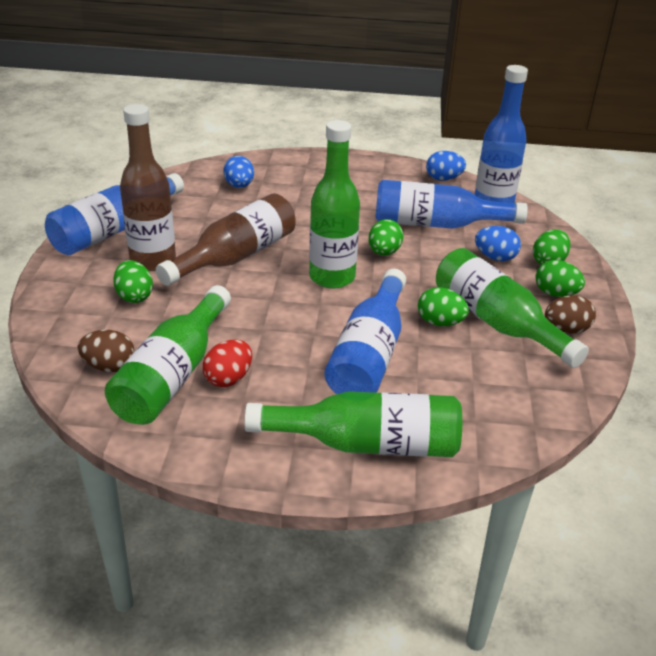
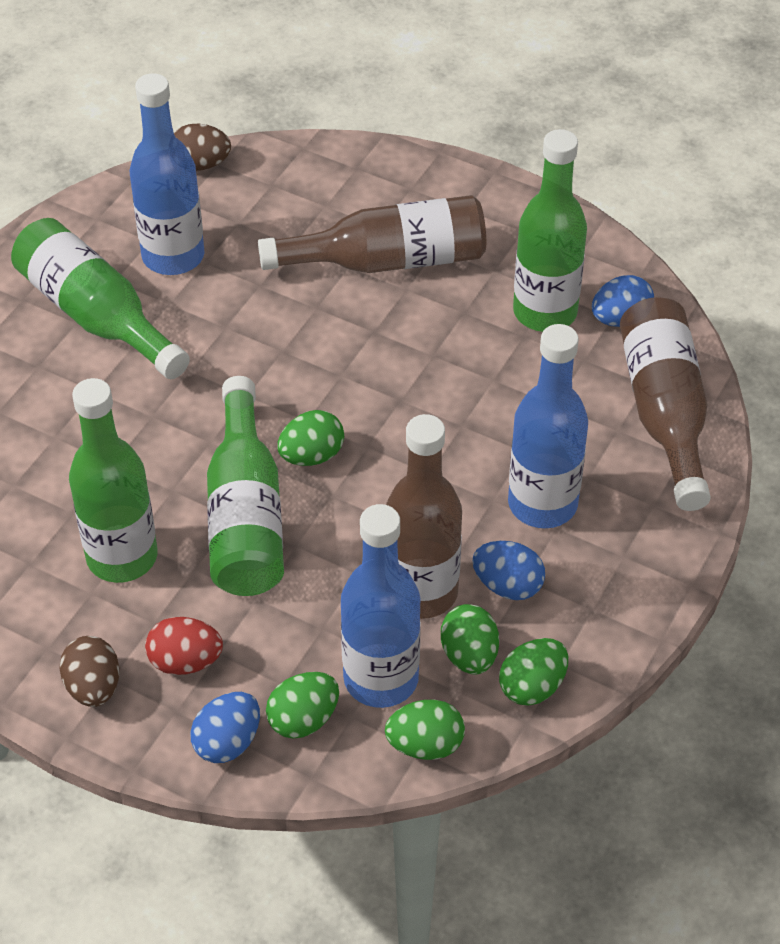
blue bottle: [45,173,184,255] [325,269,406,394] [375,180,528,229] [475,65,528,204] = 4 -> [130,73,204,275] [341,504,421,708] [508,324,588,528] = 3
brown bottle: [120,104,176,271] [156,193,295,286] = 2 -> [258,195,486,273] [386,414,462,619] [620,297,711,511] = 3

